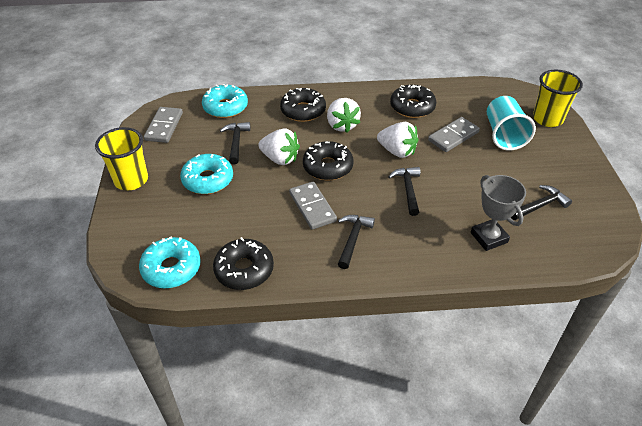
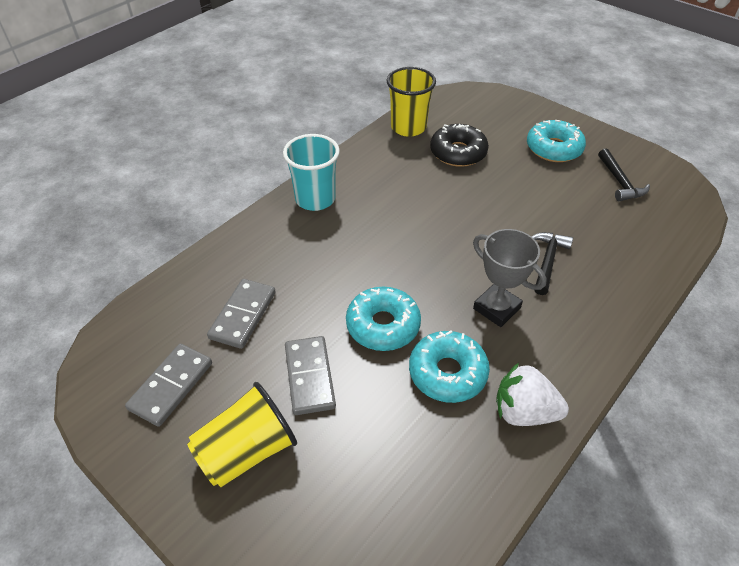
black donut: [213,237,274,290] [280,88,326,122] [303,141,353,180] [390,85,436,118] = 4 -> [430,124,489,167] = 1
black hammer: [220,122,250,164] [338,215,375,269] [388,167,420,216] [511,185,572,220] = 4 -> [532,232,573,295] [598,148,650,201] = 2
white strawberry: [258,128,300,165] [327,98,361,133] [377,122,418,158] = 3 -> [496,363,569,426] = 1

